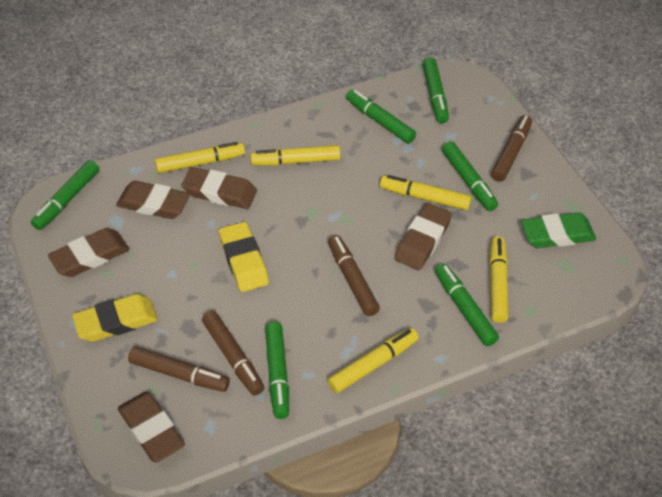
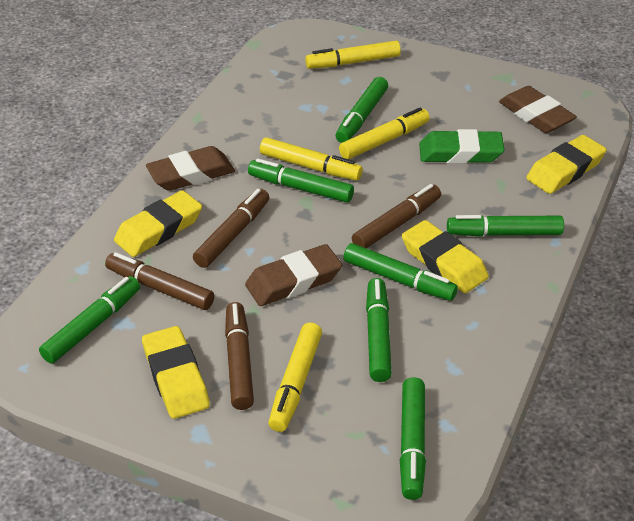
brown eraser: [48,228,129,277] [116,181,190,219] [118,392,185,463] [181,167,257,209] [394,203,452,270] = 5 -> [146,146,235,191] [245,244,342,306] [499,86,577,133] = 3
green marker: [31,160,99,230] [265,322,289,419] [346,90,416,143] [423,57,449,123] [435,264,499,346] [442,141,498,211] = 6 -> [39,276,140,364] [248,158,354,203] [335,77,388,143] [343,243,458,301] [366,278,392,382] [400,377,426,500] [447,215,564,237] = 7
yellow eraser: [72,294,157,342] [219,222,269,292] = 2 -> [114,190,202,257] [142,326,210,419] [402,220,489,293] [526,135,607,194] = 4
yellow marker: [155,142,245,173] [250,145,341,166] [328,328,419,393] [380,175,472,210] [489,236,509,323] = 5 -> [260,137,363,180] [268,323,322,432] [305,41,401,69] [339,107,430,159] = 4

